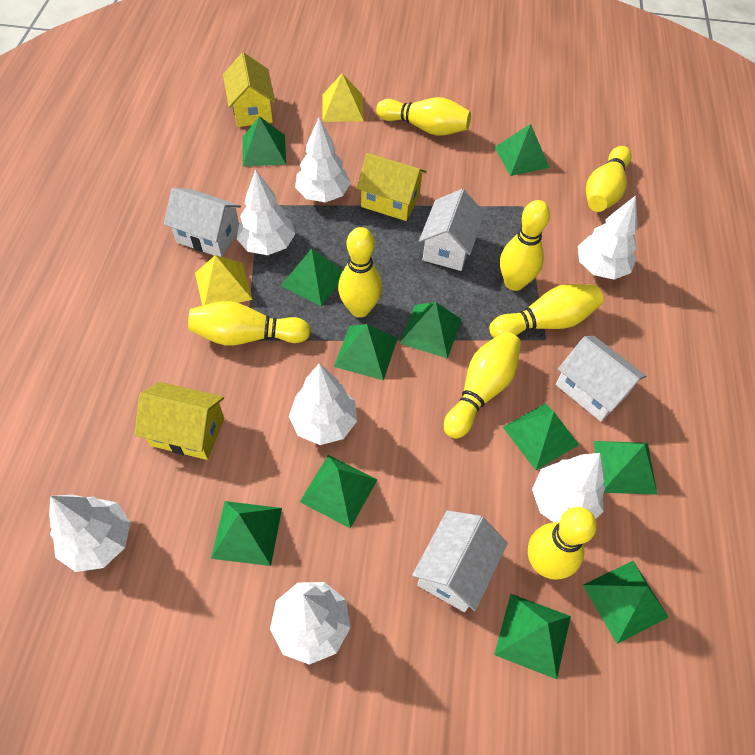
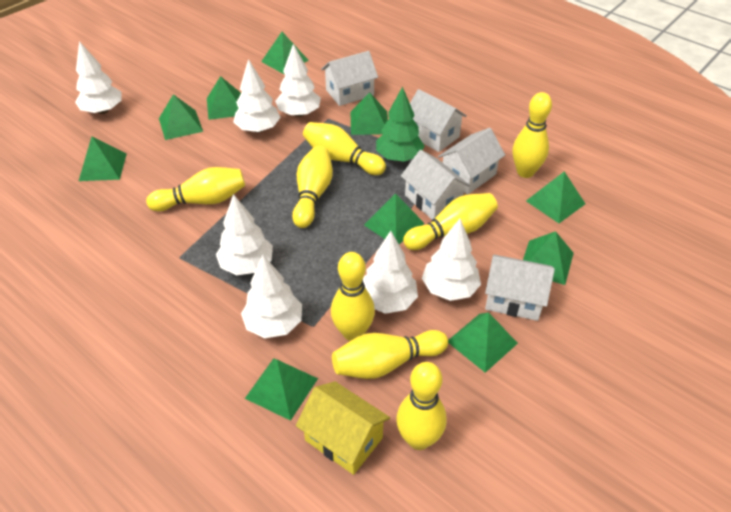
green pyramid: [211,501,282,566] [243,116,286,167] [281,249,343,306] [300,455,377,528] [334,324,398,380] [399,302,462,359] [494,124,550,176] [494,594,571,679] [503,403,579,470] [583,561,669,644] [593,441,657,495] = 11 -> [79,136,127,181] [159,94,203,140] [207,76,241,120] [245,358,318,421] [261,32,309,74] [351,92,388,135] [364,193,425,244] [448,312,518,373] [523,231,574,285] [526,171,585,223] = 10
green tree: none = 0 -> [376,86,424,162] = 1
white house: [164,188,241,257] [412,510,508,612] [419,189,485,271] [556,336,646,422] = 4 -> [321,51,378,106] [401,150,470,219] [410,89,467,152] [438,128,505,195] [485,254,555,321] = 5
yellow house: [135,382,224,460] [223,52,275,127] [357,153,427,221] = 3 -> [296,381,390,475] = 1
yellow pyramid: [195,255,252,306] [322,73,364,122] = 2 -> none = 0

